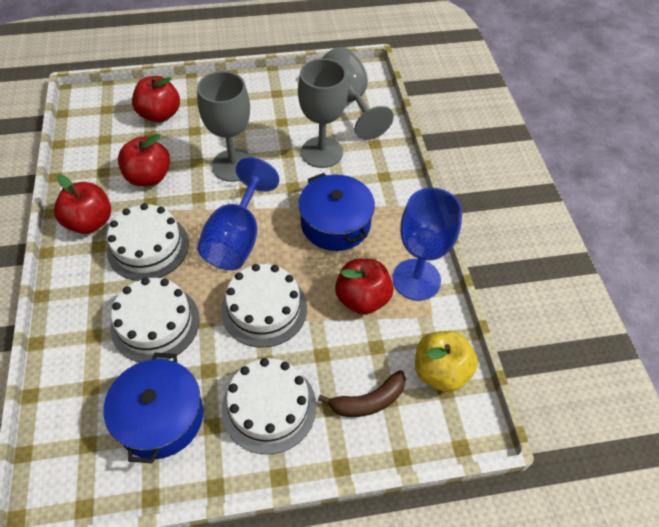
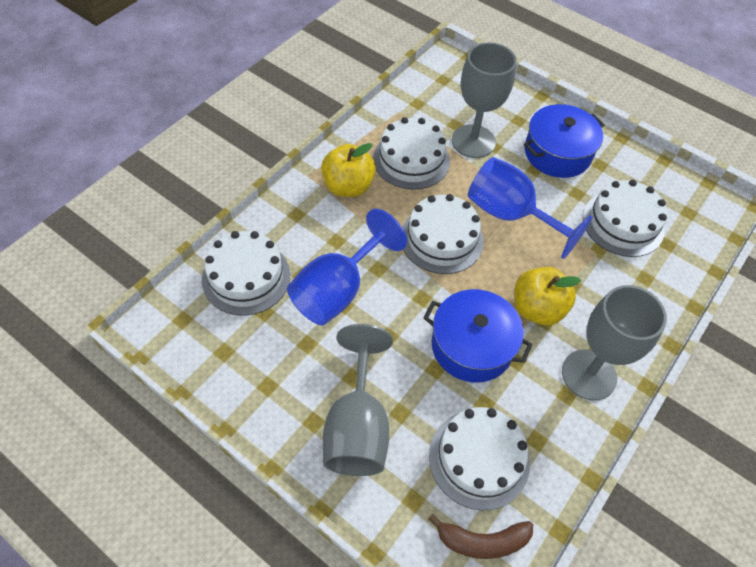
red apple: [54,175,111,234] [118,134,170,186] [132,76,180,123] [335,259,393,315] = 4 -> none = 0
white cake: [107,203,189,281] [111,278,200,362] [221,264,307,348] [222,358,316,454] = 4 -> [202,231,290,315] [373,117,450,190] [402,194,484,274] [429,407,530,510] [583,180,667,257] = 5
yellow apple: [415,331,478,392] = 1 -> [321,143,376,197] [514,267,581,326] = 2

